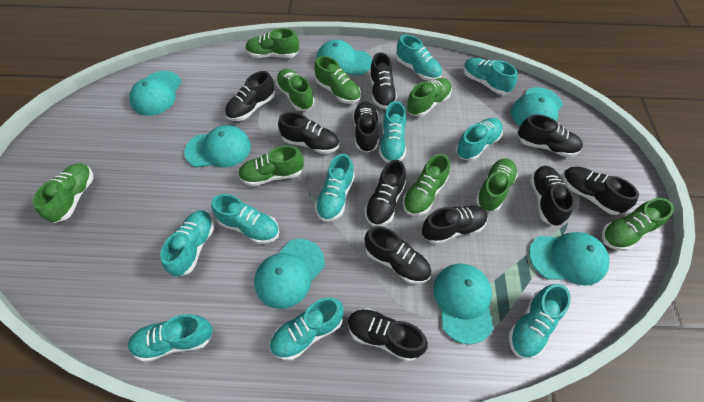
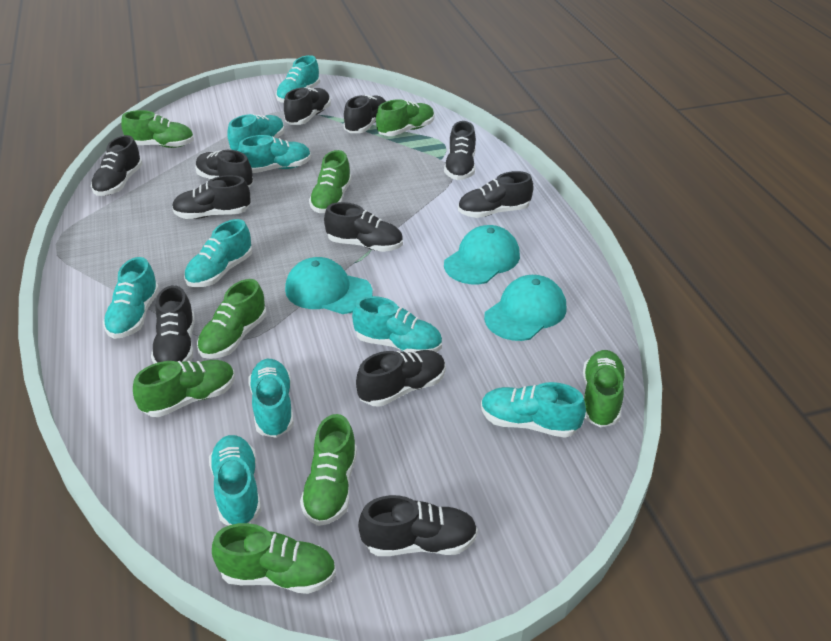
green shoe: [33,163,93,223] [238,145,304,186] [246,28,299,58] [276,69,314,111] [314,56,361,104] [403,154,450,216] [406,78,452,117] [476,159,518,212] [602,198,674,251] = 9 -> [121,110,194,148] [133,360,235,417] [197,279,266,359] [212,523,336,594] [300,414,357,526] [309,150,352,213] [376,99,434,136] [583,350,626,427] = 8
turquoise cap: [130,71,181,116] [184,125,251,168] [254,239,325,309] [316,40,372,76] [433,264,494,344] [511,87,563,126] [529,232,610,286] = 7 -> [285,257,373,314] [444,225,520,284] [484,275,567,341] = 3
turquoise shoe: [128,314,213,362] [160,210,215,277] [211,194,279,244] [270,297,344,360] [315,154,355,221] [379,101,406,163] [396,35,442,81] [456,118,503,161] [463,57,518,95] [509,284,571,359] = 10 -> [103,257,159,339] [184,219,252,287] [209,435,261,525] [227,114,284,151] [238,135,311,173] [248,359,294,438] [276,55,320,103] [352,296,442,353] [481,382,586,438] = 9

